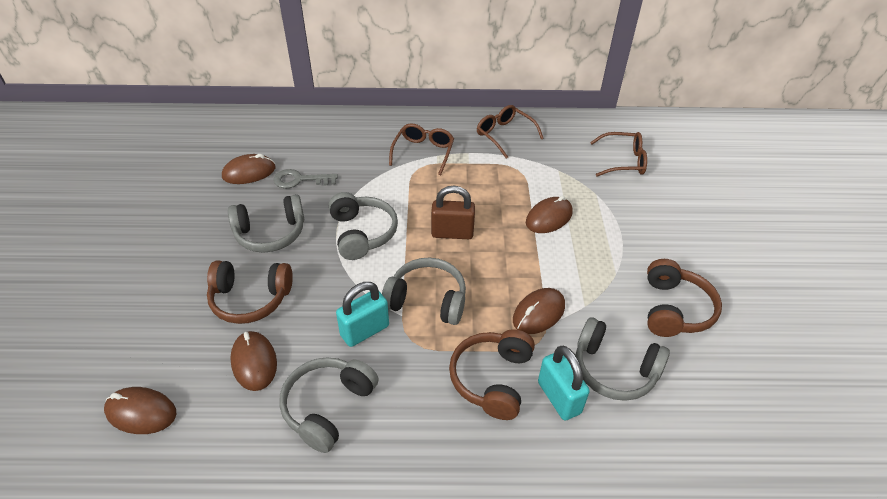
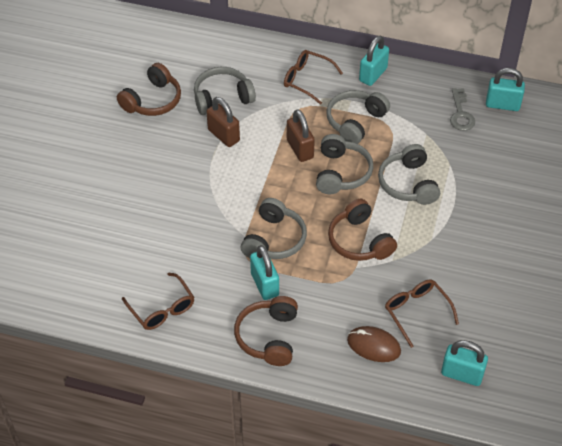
brown mouse: [104,387,177,434] [222,154,275,184] [230,331,277,391] [513,288,565,334] [526,196,573,233] = 5 -> [347,326,401,362] = 1
brown padlock: [431,186,475,239] = 1 -> [206,97,240,147] [287,109,315,162] = 2
turquoise padlock: [336,282,389,347] [538,346,590,420] = 2 -> [250,245,279,300] [359,35,389,86] [441,340,488,386] [486,68,525,111] = 4

